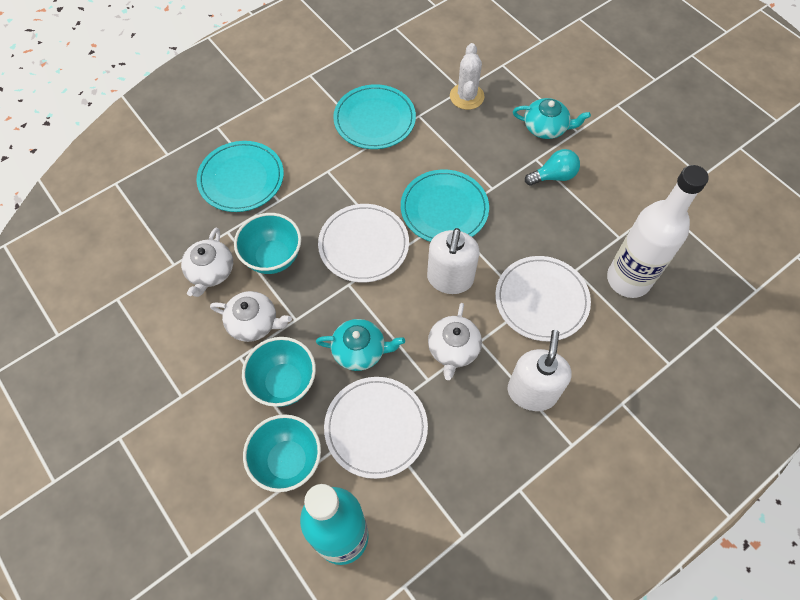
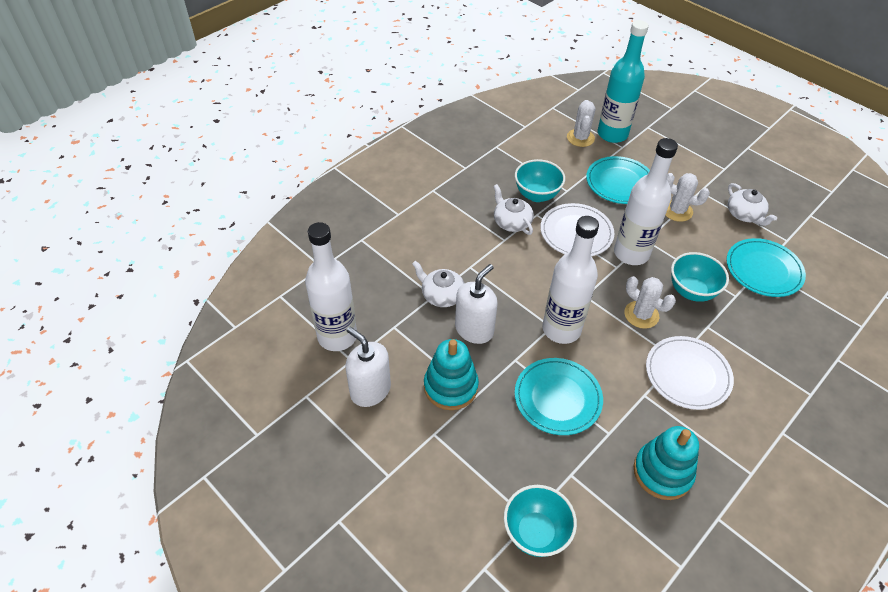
turquoise light bulb: [525,149,580,186] = 1 -> none = 0
turquoise stacking toy: none = 0 -> [424,339,479,410] [634,426,699,500] = 2
turquoise teapot: [316,319,405,371] [513,98,591,139] = 2 -> none = 0
white bottle: [607,165,709,298] = 1 -> [305,222,357,351] [542,216,599,344] [614,138,678,265] = 3
white cactus: [450,43,485,110] = 1 -> [567,100,595,147] [624,276,676,329] [665,173,710,222] = 3
white plate: [318,204,409,283] [324,377,428,479] [495,256,591,341] = 3 -> [541,203,614,256] [646,336,734,410] = 2

